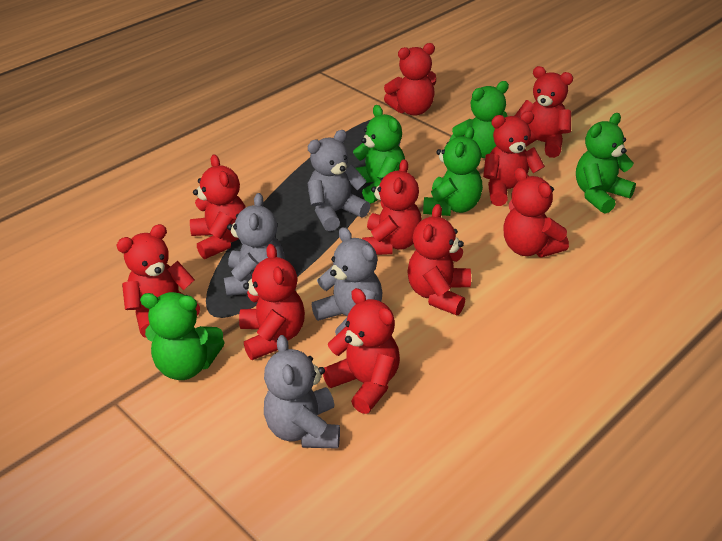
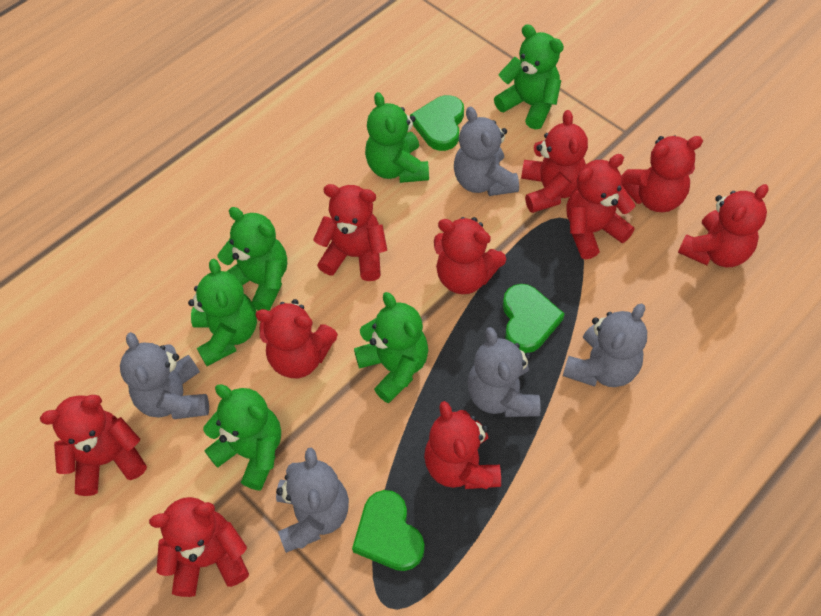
green heart: none = 0 -> [352,490,425,571] [410,95,464,151] [503,284,565,353] = 3
green teddy bear: [140,292,225,380] [353,105,405,204] [423,126,483,216] [449,81,509,158] [576,113,636,214] = 5 -> [188,259,257,366] [203,384,281,490] [217,207,287,311] [354,292,428,403] [365,92,429,183] [494,24,564,130] = 6
grey teddy bear: [224,193,285,296] [264,335,340,449] [307,130,370,231] [312,227,382,335] = 4 -> [120,332,209,419] [276,448,349,553] [454,106,519,196] [467,327,540,417] [563,303,647,387] = 5

